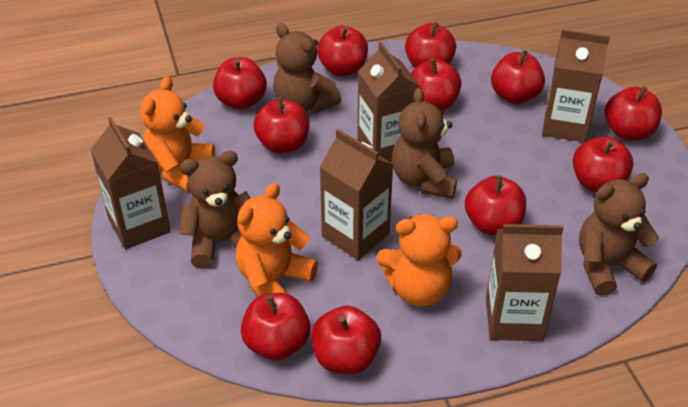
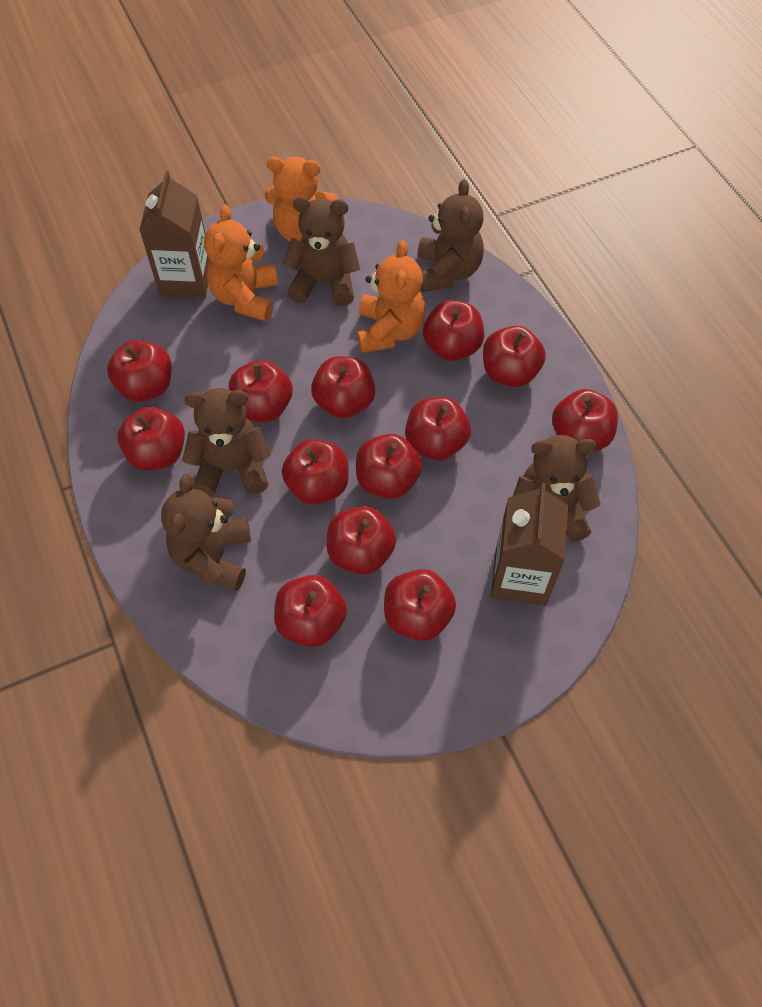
brown carton: [91,117,171,249] [320,129,394,260] [357,42,420,163] [486,224,563,341] [542,29,610,142] = 5 -> [140,171,210,298] [491,483,568,606] = 2
brown teddy bear: [179,150,250,269] [273,23,341,113] [392,88,457,198] [579,173,659,296] = 4 -> [161,474,251,591] [182,388,271,497] [283,197,360,306] [417,179,484,292] [513,435,601,542] = 5
red apple: [213,57,267,110] [241,293,311,361] [254,97,309,153] [311,306,381,374] [317,26,368,76] [405,22,456,68] [411,58,461,111] [465,175,526,235] [491,50,545,104] [573,136,634,192] [605,86,662,141] = 11 -> [107,340,171,402] [117,407,185,471] [229,360,293,422] [274,575,347,647] [282,439,349,504] [311,356,375,418] [327,506,396,575] [356,434,422,499] [384,569,456,641] [405,397,471,461] [423,300,484,361] [483,326,546,387] [552,389,618,451] = 13

